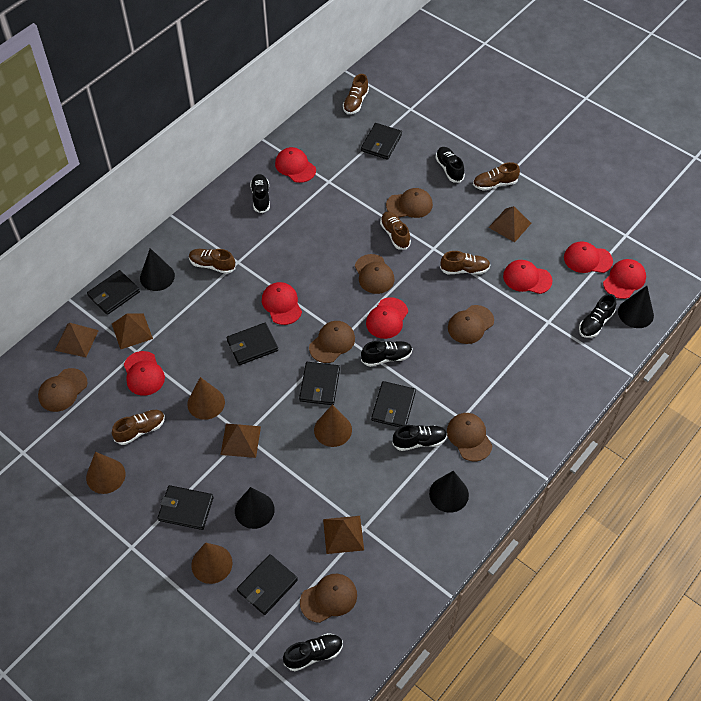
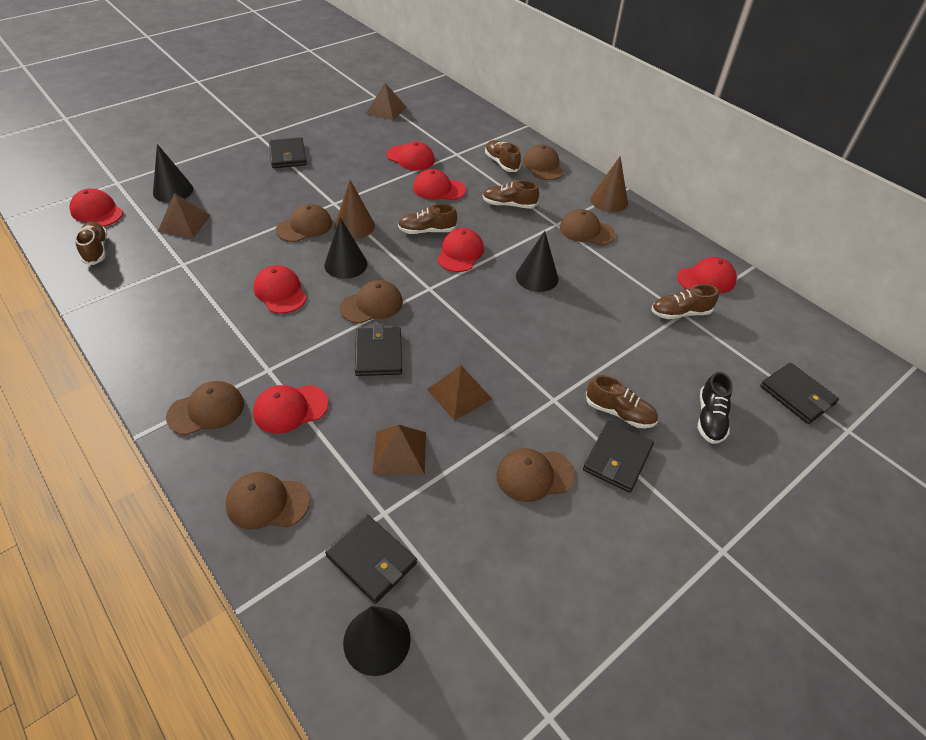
black shoe: [250,174,270,213] [283,633,343,671] [361,341,413,367] [392,425,447,451] [435,147,465,183] [579,294,616,338] = 6 -> [698,372,733,444] = 1
black wallet: [87,270,140,315] [158,485,214,530] [226,323,278,365] [237,554,298,615] [299,362,340,405] [361,123,402,159] [371,381,416,427] = 7 -> [269,138,307,168] [325,515,417,604] [355,325,402,376] [583,421,654,493] [760,363,839,424] = 5
brown cone: [86,452,125,494] [187,377,225,420] [191,543,232,584] [314,405,352,447] = 4 -> [334,180,375,239] [590,157,628,212] = 2
brown pyramid: [55,323,99,357] [112,313,153,349] [220,424,261,458] [323,516,364,554] [488,206,531,242] = 5 -> [158,193,211,238] [366,83,406,121] [372,425,426,475] [427,365,492,421] = 4

